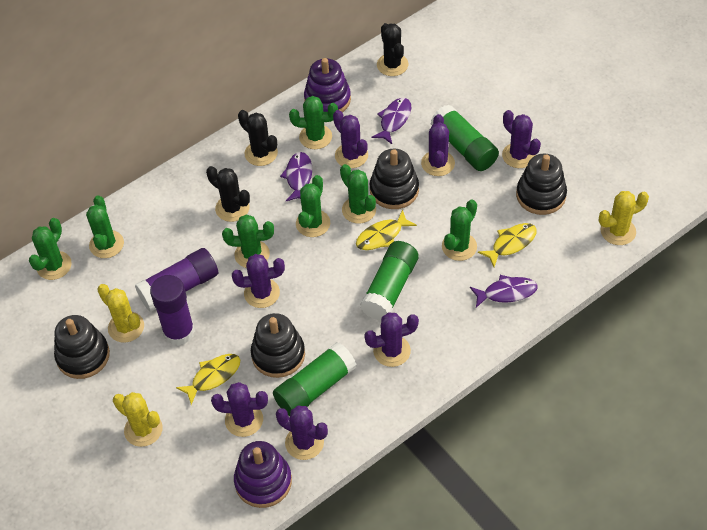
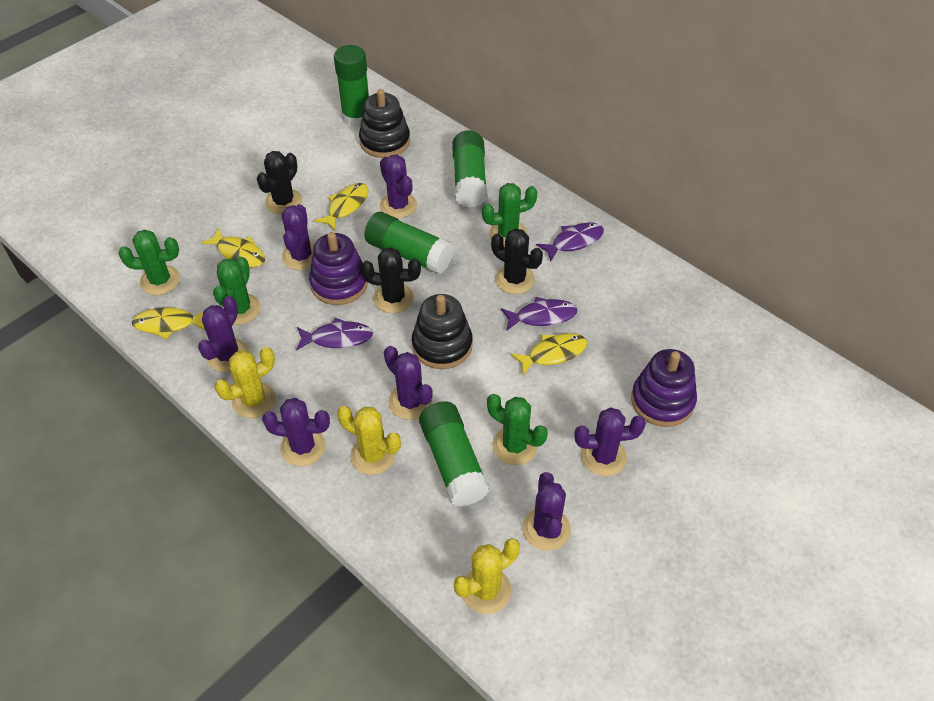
black stacking toy: [54,315,110,379] [251,313,305,378] [370,149,419,209] [516,154,567,215] = 4 -> [359,89,410,158] [412,294,473,369] = 2
green cactus: [29,218,72,280] [86,195,124,258] [222,214,274,268] [289,96,338,149] [296,175,330,237] [340,164,376,224] [442,200,477,261] = 7 -> [118,230,180,295] [213,257,261,325] [482,183,537,247] [487,394,548,465] = 4
green glue stick: [273,342,357,416] [360,241,418,321] [431,105,499,171] = 3 -> [334,45,369,127] [364,212,454,274] [419,401,489,507] [452,131,487,208] = 4
purple glue stick: [135,248,218,312] [150,275,195,346] = 2 -> none = 0
yellow fish: [176,354,240,405] [356,210,417,250] [478,223,537,267] = 3 -> [132,307,205,339] [201,228,265,267] [314,183,369,231] [510,333,587,375] = 4

